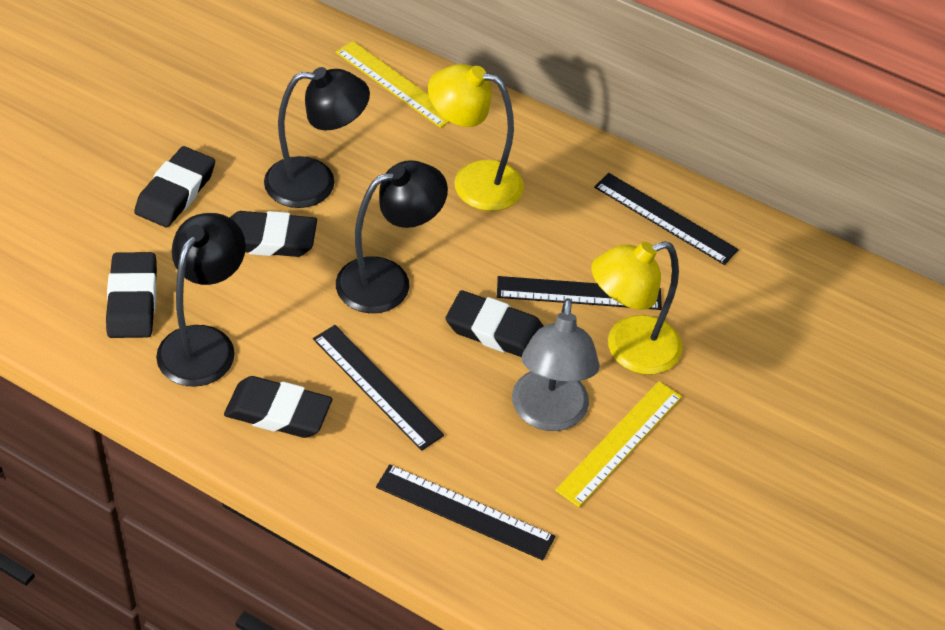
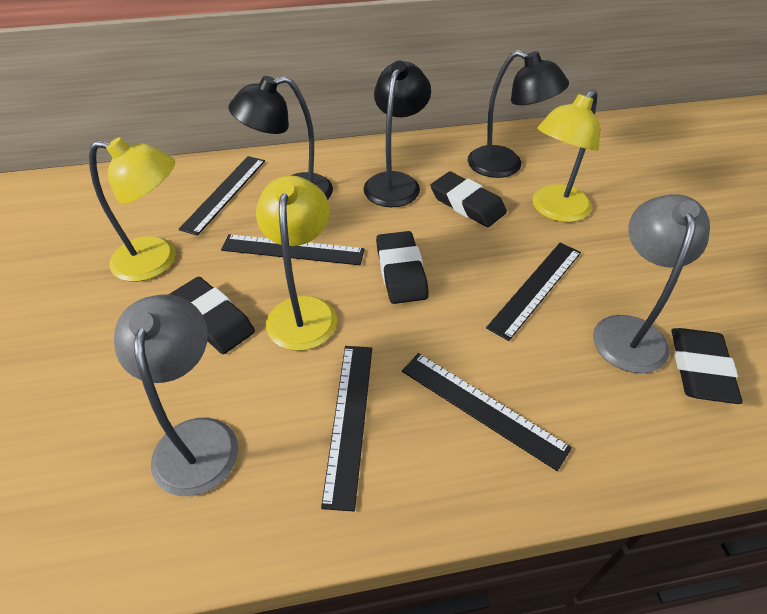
black eraser: [106,252,157,338] [134,146,215,227] [224,376,332,438] [230,211,317,257] [445,290,544,357] = 5 -> [168,277,255,354] [376,231,429,304] [431,171,507,227] [671,328,743,404] = 4
black ruler: [313,325,444,451] [376,464,555,560] [497,276,662,310] [594,173,739,265] = 4 -> [178,156,265,236] [221,234,365,265] [321,346,372,511] [402,353,572,471] [486,243,581,341] = 5
grey lamp: [512,298,600,431] = 1 -> [114,295,238,496] [593,194,710,373] = 2
yellow lamp: [428,64,524,211] [591,241,682,375] = 2 -> [89,137,176,282] [256,175,337,351] [532,89,600,222] = 3
yellow ruler: [336,41,450,128] [555,381,682,507] = 2 -> none = 0

